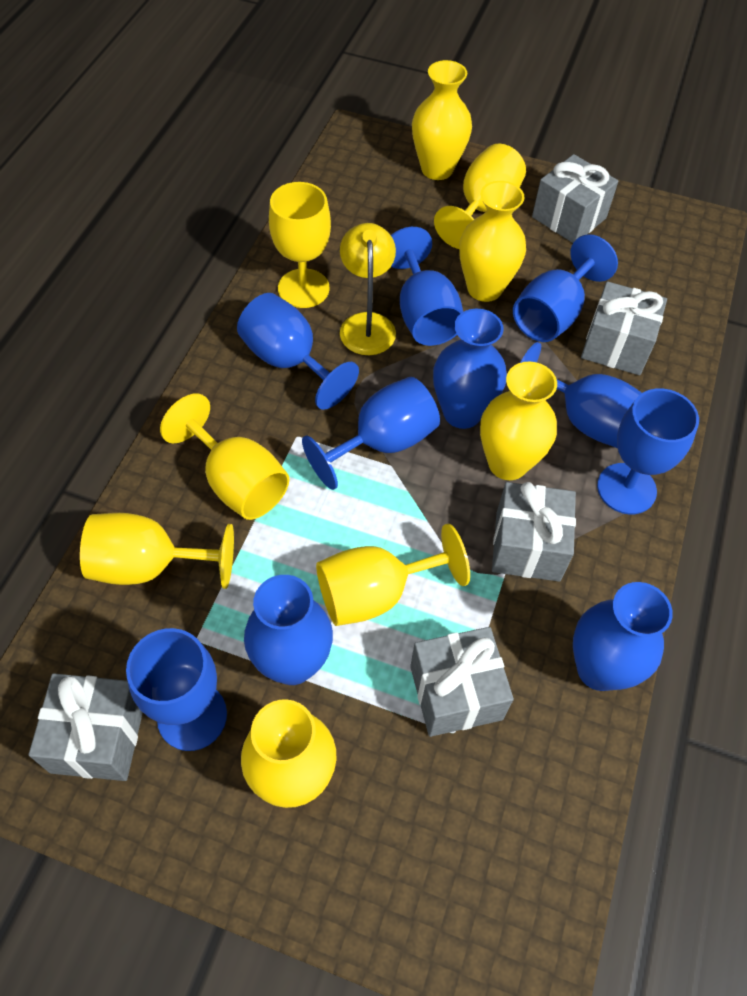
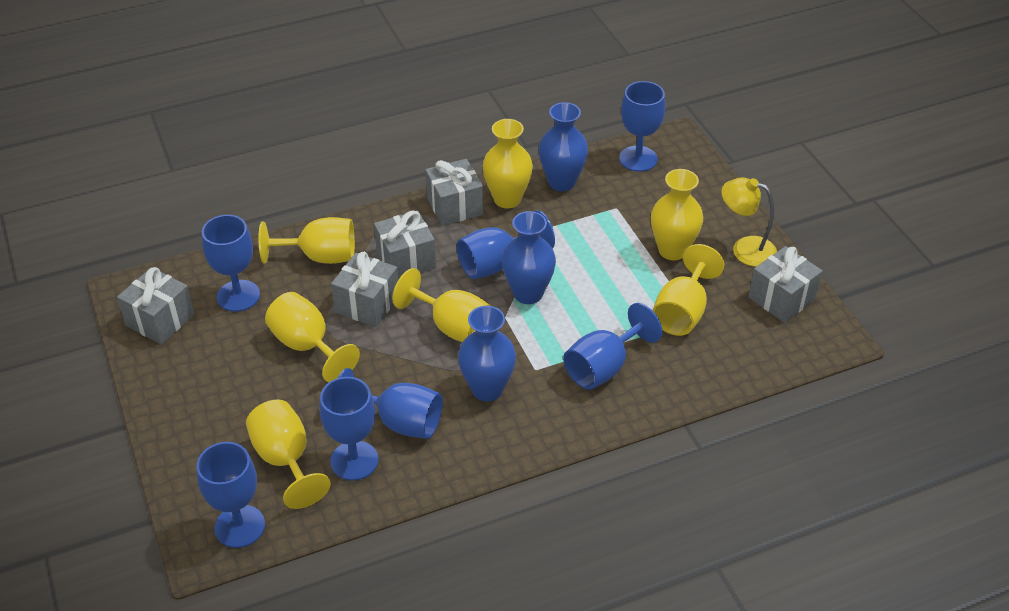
yellow vase: [241,699,336,808] [412,60,472,180] [459,181,526,302] [480,362,557,480] = 4 -> [482,119,533,208] [651,169,703,260] = 2

